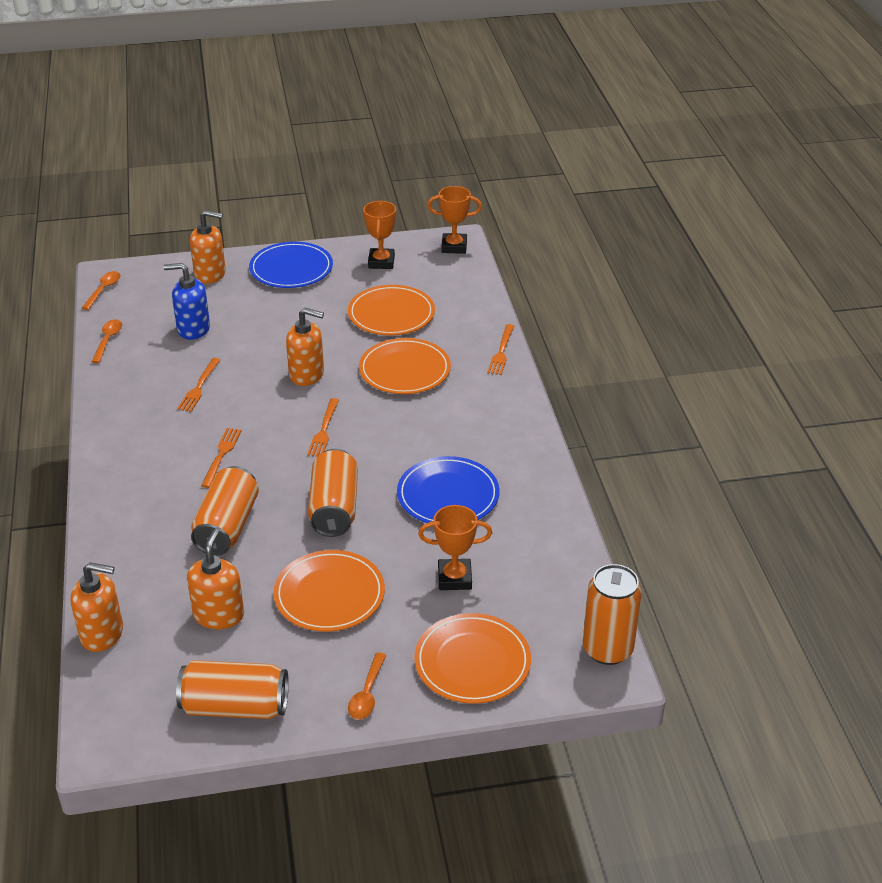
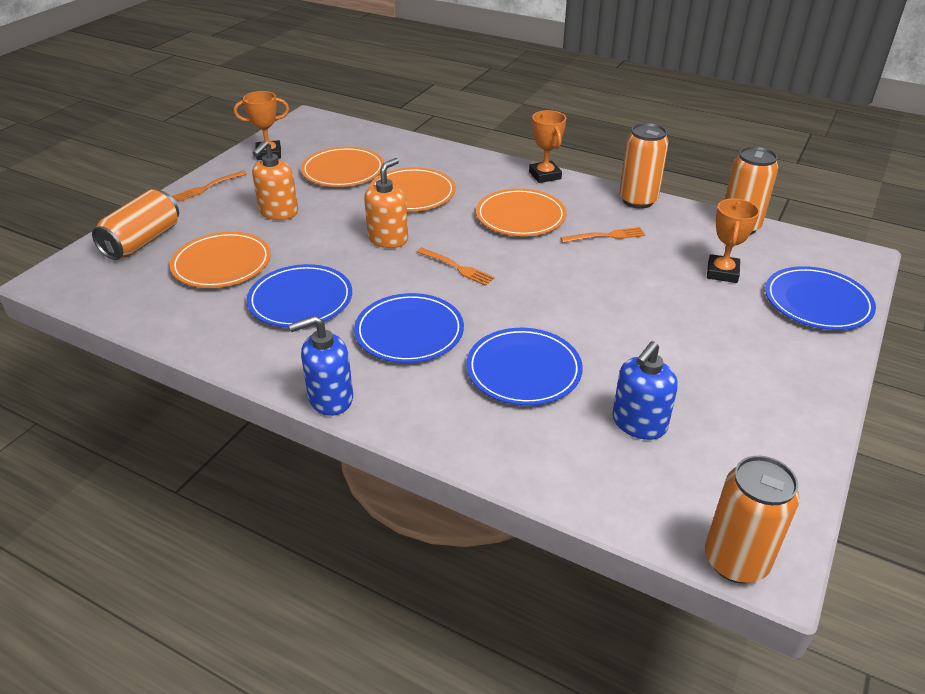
blue plate: [249,242,333,288] [397,456,499,523] = 2 -> [247,264,352,328] [354,293,464,363] [466,328,583,406] [765,266,876,330] = 4
blue soap dispenser: [163,263,210,340] = 1 -> [289,315,353,416] [613,341,678,440] = 2
orange fork: [177,358,220,412] [201,428,242,488] [307,398,339,456] [487,324,514,375] = 4 -> [172,171,247,202] [417,247,495,286] [560,227,645,243] = 3
orange soap dispenser: [71,562,123,652] [187,528,244,629] [190,210,226,284] [286,308,324,386] = 4 -> [252,141,298,220] [364,158,408,248] = 2
orange spoon: [82,271,121,310] [91,320,122,363] [348,652,386,720] = 3 -> none = 0

